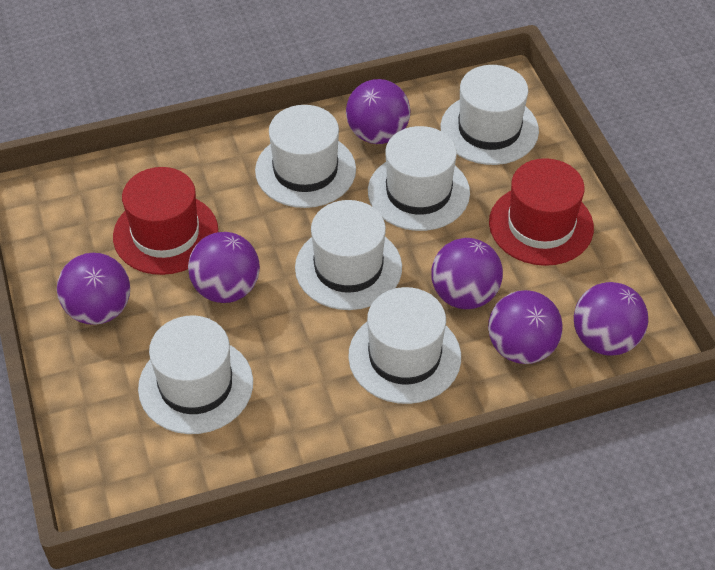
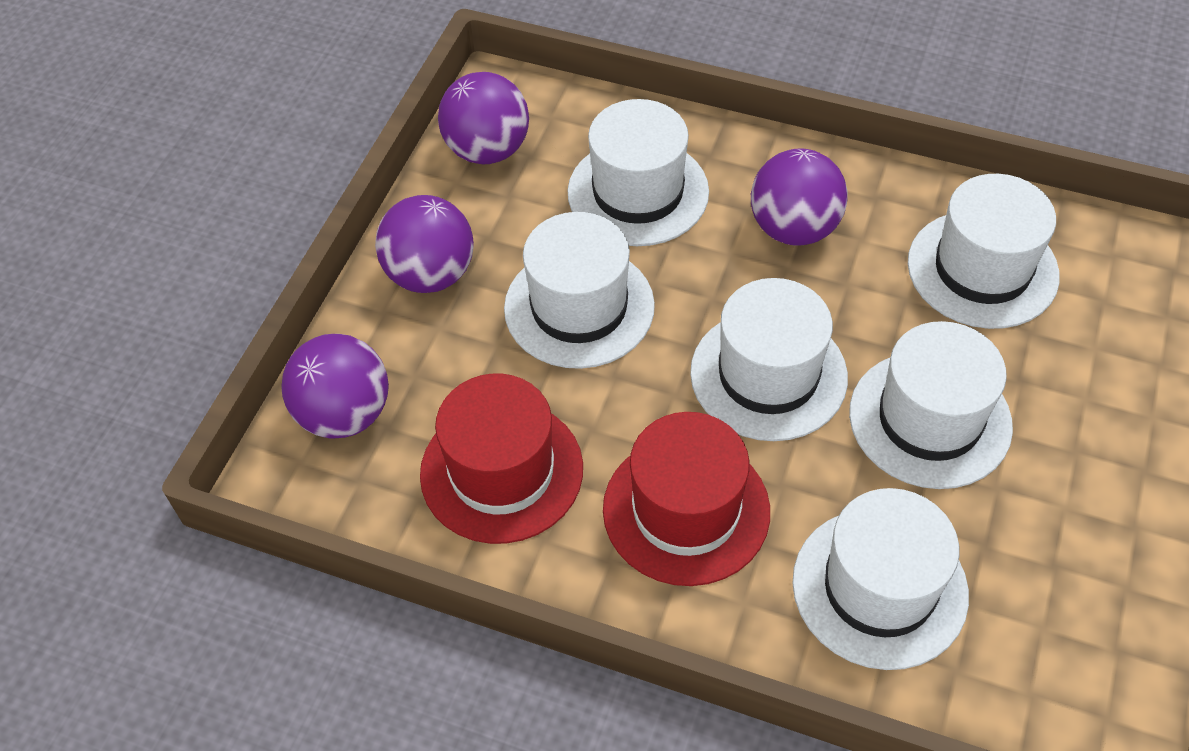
purple ball: [57,253,130,325] [188,232,260,303] [346,79,410,144] [431,238,503,309] [488,290,562,364] [574,282,648,356] = 6 -> [281,334,389,439] [375,195,474,293] [438,72,529,164] [751,149,848,246] = 4

